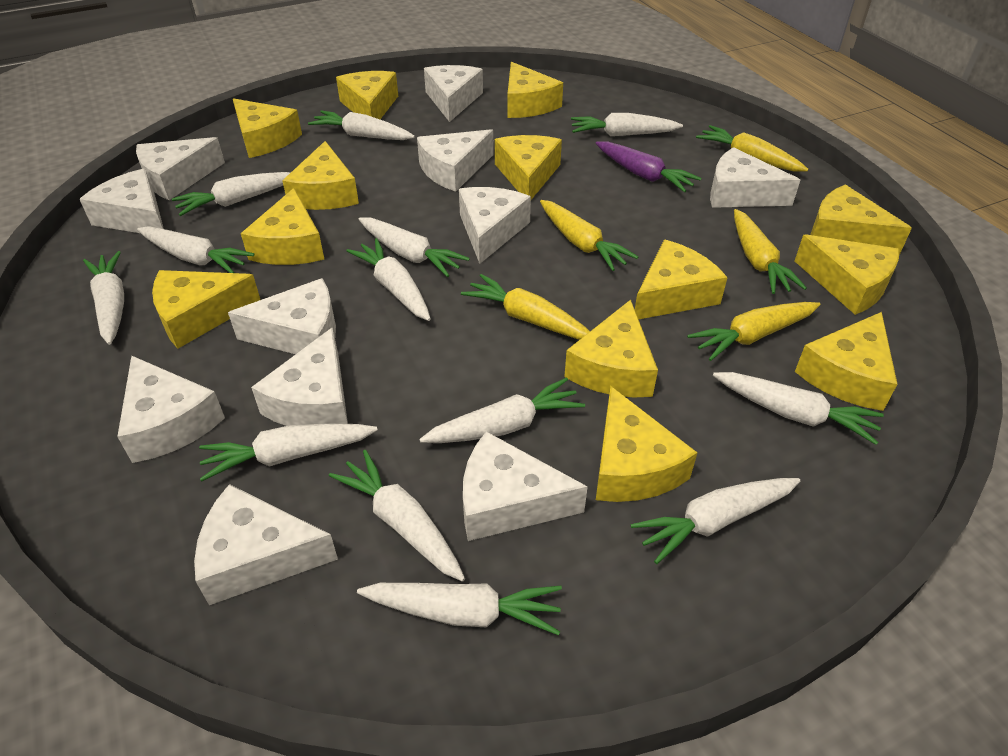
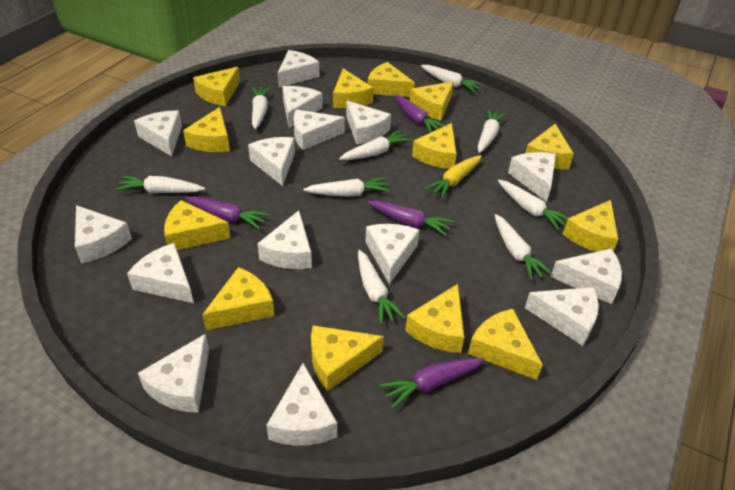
purple carrot: [596,141,701,192] = 1 -> [185,196,269,229] [367,201,454,236] [379,358,485,409] [394,95,444,133] = 4
white carrot: [83,251,124,345] [137,226,254,273] [172,172,291,216] [199,423,378,482] [308,110,415,140] [329,450,465,582] [347,238,431,321] [357,583,562,635] [358,217,470,277] [419,377,585,443] [571,113,683,136] [630,478,800,564] [713,372,884,445] = 13 -> [115,176,205,193] [252,87,270,129] [303,177,390,197] [339,130,412,160] [358,250,405,325] [421,65,484,93] [478,109,506,153] [495,214,552,280] [498,180,568,230] = 9
white cheese: [79,169,164,233] [117,356,225,463] [136,137,225,200] [194,484,338,605] [228,278,336,354] [251,327,348,426] [417,129,494,192] [424,65,483,122] [459,187,531,264] [463,431,588,541] [710,147,800,208] = 11 -> [75,205,132,263] [127,243,194,303] [134,111,182,157] [138,334,209,413] [248,137,295,186] [257,210,312,269] [266,363,337,446] [278,50,319,88] [282,86,323,128] [293,109,345,150] [346,101,391,144] [366,224,419,284] [508,152,556,202] [525,287,599,346] [551,249,622,304] = 15
yellow carrot: [461,274,590,339] [540,200,639,271] [687,302,821,361] [696,125,808,172] [734,209,807,294] = 5 -> [425,155,482,199] = 1

